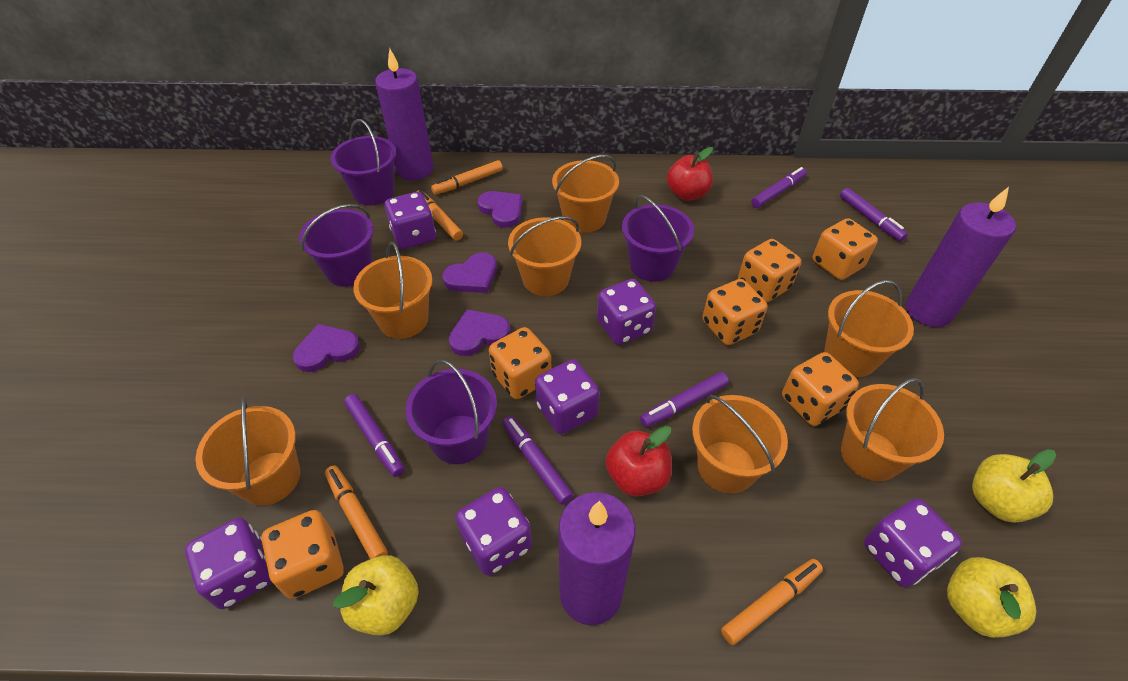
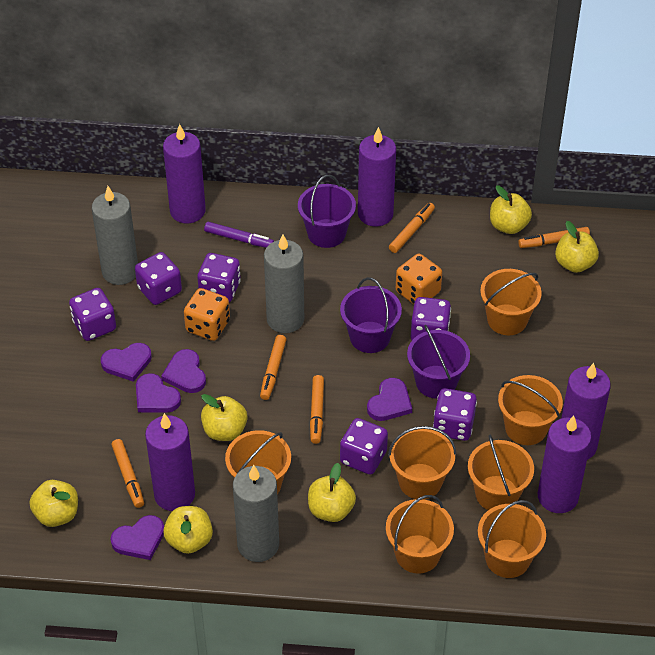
grey candle: none = 0 -> [92,186,138,285] [233,465,279,562] [264,234,304,333] = 3
orange dice: [261,510,344,599] [489,327,551,399] [703,279,768,345] [738,239,801,302] [782,352,859,426] [813,218,878,280] = 6 -> [184,288,230,341] [396,254,442,304] = 2
orange marker: [325,466,388,559] [416,190,463,241] [431,160,503,195] [721,559,823,645] = 4 -> [111,439,144,508] [260,335,286,400] [310,375,324,444] [389,203,435,253] [518,227,590,248] = 5
purple bucket: [299,204,373,287] [331,119,396,205] [406,360,497,464] [622,195,694,282] = 4 -> [298,175,356,248] [340,277,402,353] [407,325,470,399] = 3
purple candle: [375,48,434,180] [558,492,636,625] [906,187,1016,327] = 3 -> [145,413,195,511] [163,124,206,223] [358,127,396,227] [538,415,592,513] [561,363,611,460] = 5
purple heart: [293,324,360,372] [442,253,497,293] [449,309,510,356] [478,191,523,228] = 4 -> [101,343,152,382] [111,515,164,560] [136,373,181,413] [161,349,206,393] [367,378,412,421] = 5
purple marker: [344,394,405,477] [502,416,573,505] [640,372,729,427] [751,167,807,208] [840,188,908,241] = 5 -> [204,222,274,248] = 1
red apple: [606,426,672,496] [667,147,713,201] = 2 -> none = 0
yellow apple: [333,555,419,636] [947,557,1036,638] [972,449,1056,523] = 3 -> [30,480,78,527] [163,506,213,554] [201,394,247,441] [308,463,356,522] [490,185,532,234] [555,221,599,273] = 6

